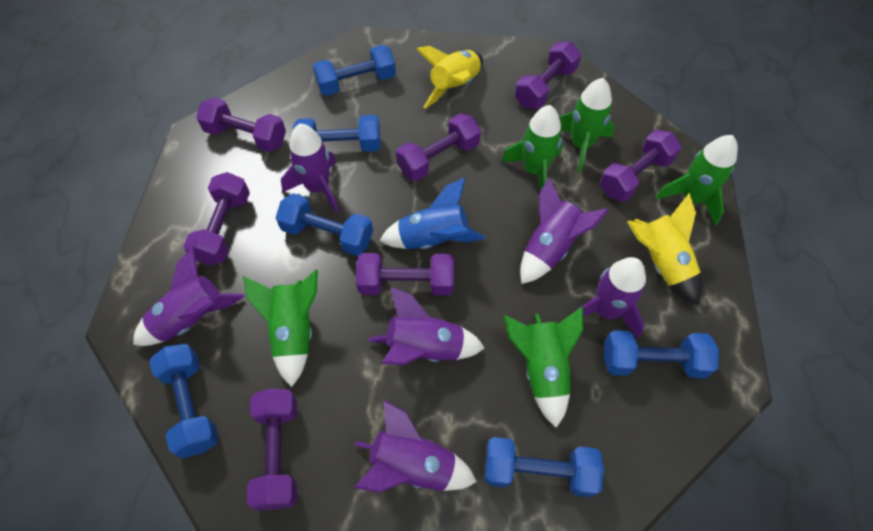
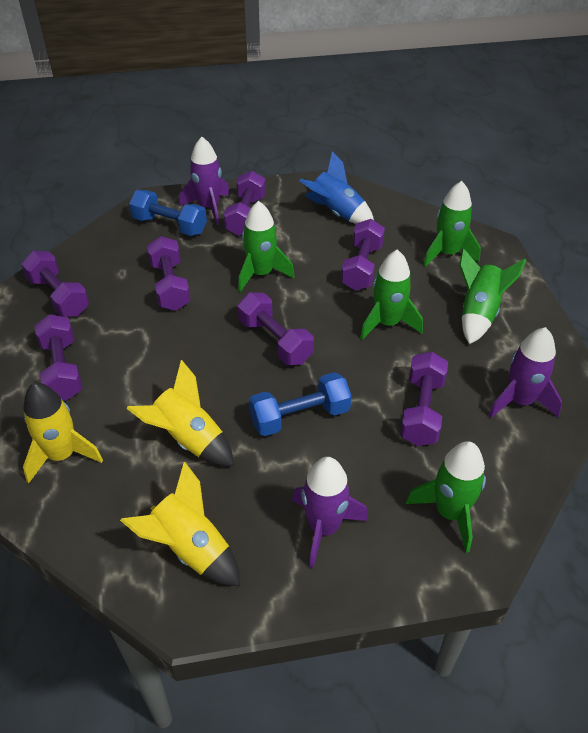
blue dumbbell: [149,344,219,458] [276,193,373,256] [293,115,381,152] [313,45,396,96] [485,437,604,497] [604,331,719,378] = 6 -> [129,190,207,236] [249,372,352,436] = 2
purple rocket: [133,247,245,346] [281,124,339,212] [354,400,477,493] [369,287,485,365] [520,177,609,284] [573,257,646,339] = 6 -> [179,137,230,225] [292,457,368,568] [489,327,562,418] = 3
yellow rocket: [416,46,483,109] [627,193,702,305] = 2 -> [23,383,103,483] [120,462,240,586] [126,360,234,466] = 3

